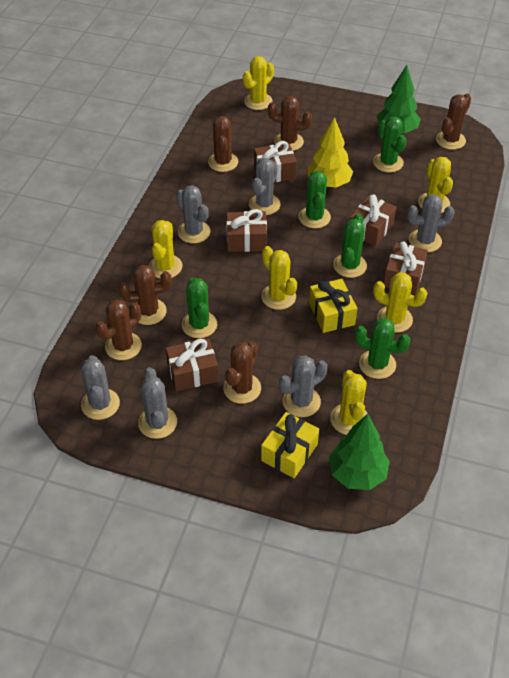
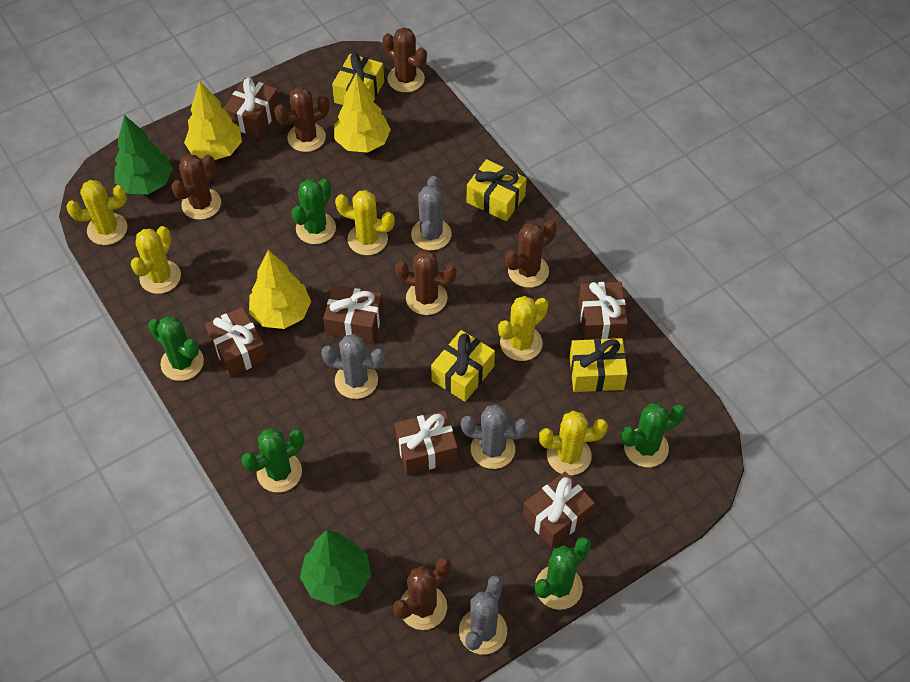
brown gift: [166,338,219,392] [226,209,267,252] [254,141,297,182] [350,195,396,246] [383,241,428,294] = 5 -> [205,307,268,377] [223,78,280,138] [323,285,383,343] [395,410,458,475] [523,472,595,548] [578,282,628,340] = 6
grey cactus: [81,355,120,420] [138,367,177,439] [176,185,210,243] [249,158,281,215] [279,355,327,417] [407,194,455,252] = 6 -> [321,334,385,399] [411,176,452,250] [459,575,507,654] [461,404,528,469] = 4
yellow cactus: [149,220,183,279] [243,56,274,110] [261,246,297,310] [330,370,368,435] [373,273,427,333] [418,157,453,213] = 6 -> [66,180,127,245] [131,226,181,294] [335,190,395,255] [498,296,548,361] [539,411,608,475] = 5
yellow gift: [261,412,319,478] [309,279,357,333] = 2 -> [332,53,384,105] [431,330,495,402] [467,159,527,221] [569,338,628,392] = 4
yellow tree: [307,117,353,187] = 1 -> [184,80,242,160] [249,250,311,329] [334,73,391,153] = 3

